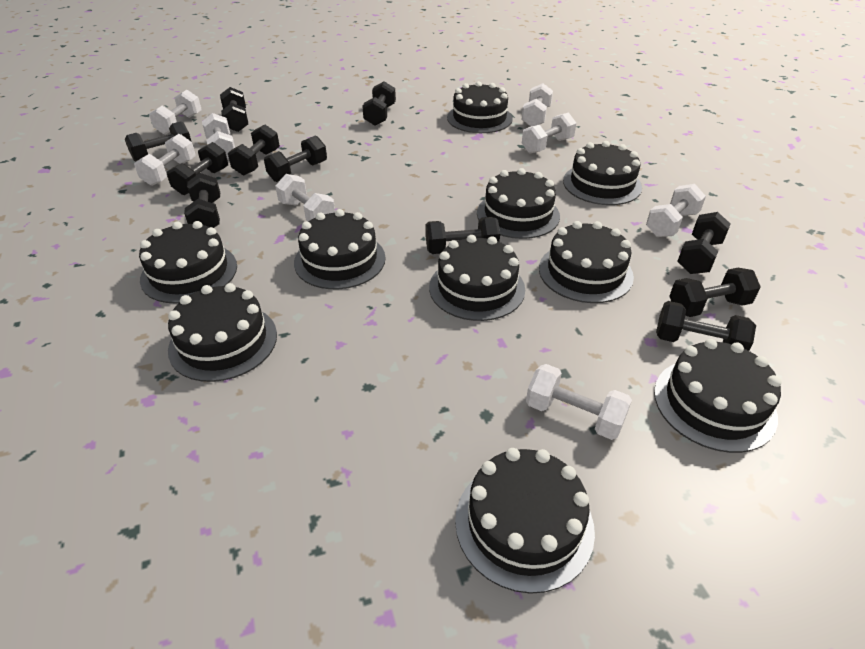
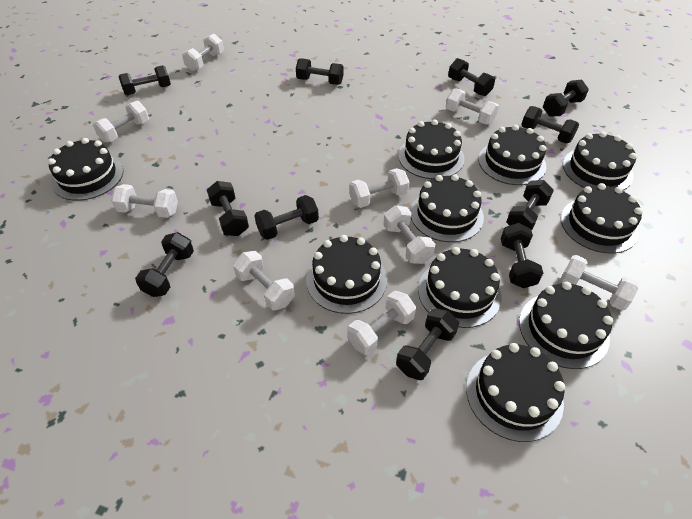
white dumbbell: [134,134,196,186] [149,90,202,135] [202,113,235,160] [275,174,335,221] [521,83,553,126] [522,113,576,153] [526,364,632,440] [646,184,706,237] = 8 -> [93,101,149,143] [111,184,178,218] [182,34,224,71] [233,251,295,311] [347,291,416,355] [349,168,410,208] [383,205,435,264] [446,88,499,125] [560,255,639,311] = 9

